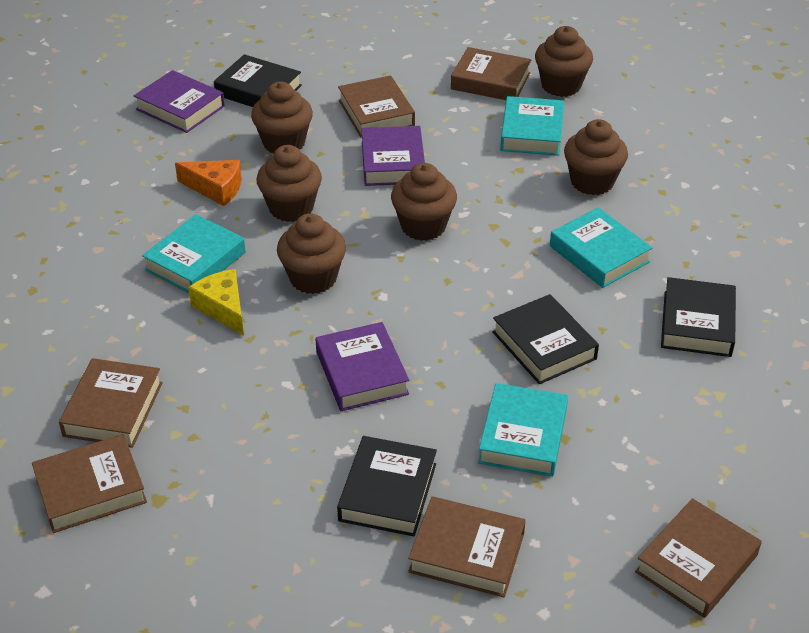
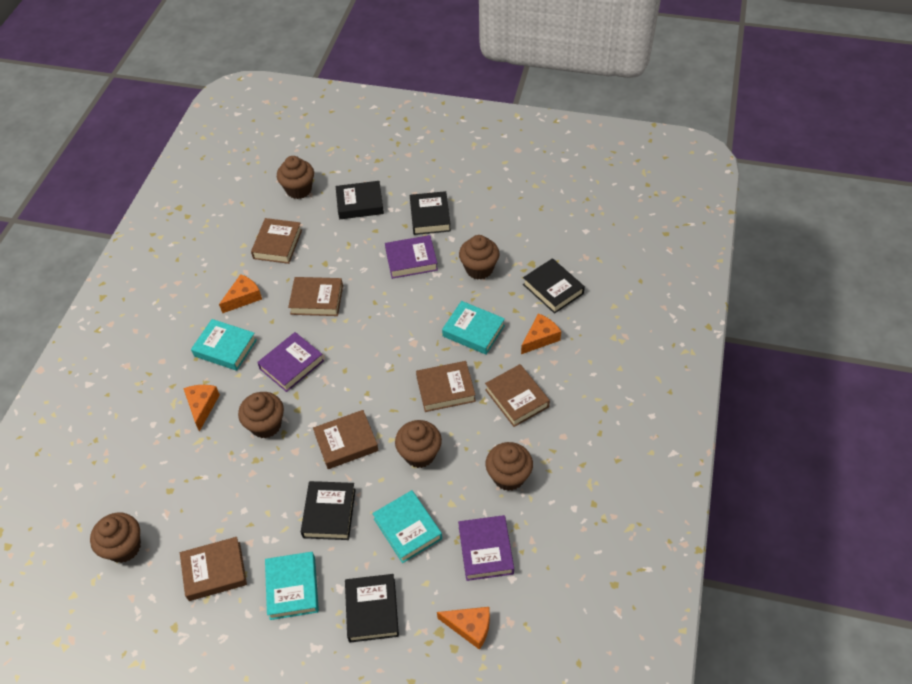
black book: [214,54,302,107] [337,436,437,536] [492,294,599,384] [661,277,736,357] = 4 -> [301,481,356,540] [336,181,384,219] [345,574,399,642] [410,191,451,235] [523,258,585,314] = 5
orange cheese: [175,160,242,206] = 1 -> [183,385,220,432] [219,274,262,313] [437,607,490,650] [521,313,561,354] = 4
yellow cheese: [188,269,244,336] = 1 -> none = 0

